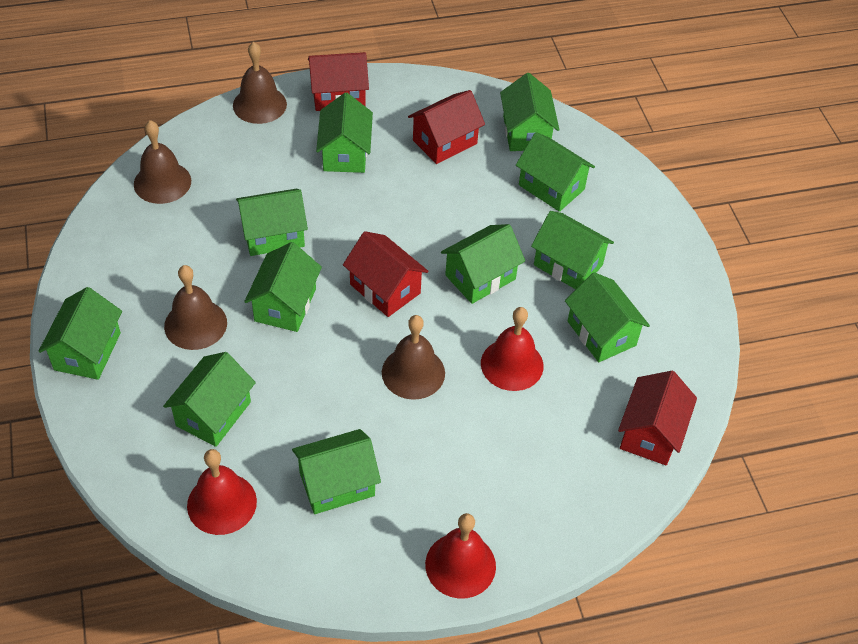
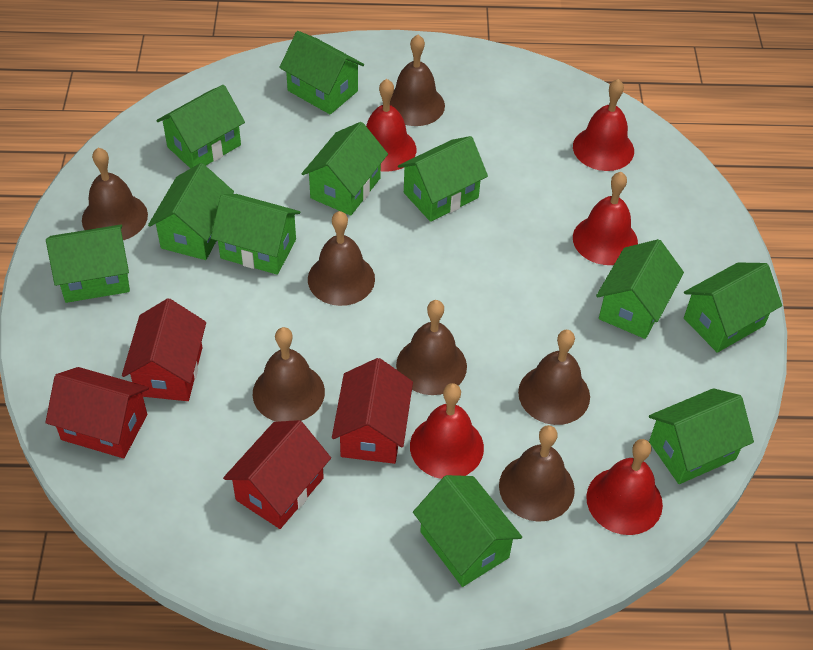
brown bell: [134,120,191,204] [164,265,227,350] [233,42,287,124] [382,315,445,400] = 4 -> [82,148,148,241] [253,327,325,422] [308,211,375,306] [390,35,445,126] [396,300,467,395] [499,425,575,522] [518,330,590,425] = 7
red bell: [187,449,257,535] [425,513,496,599] [481,307,544,391] = 3 -> [366,79,416,172] [410,383,484,479] [573,79,634,171] [573,172,638,265] [586,439,663,535] = 5

